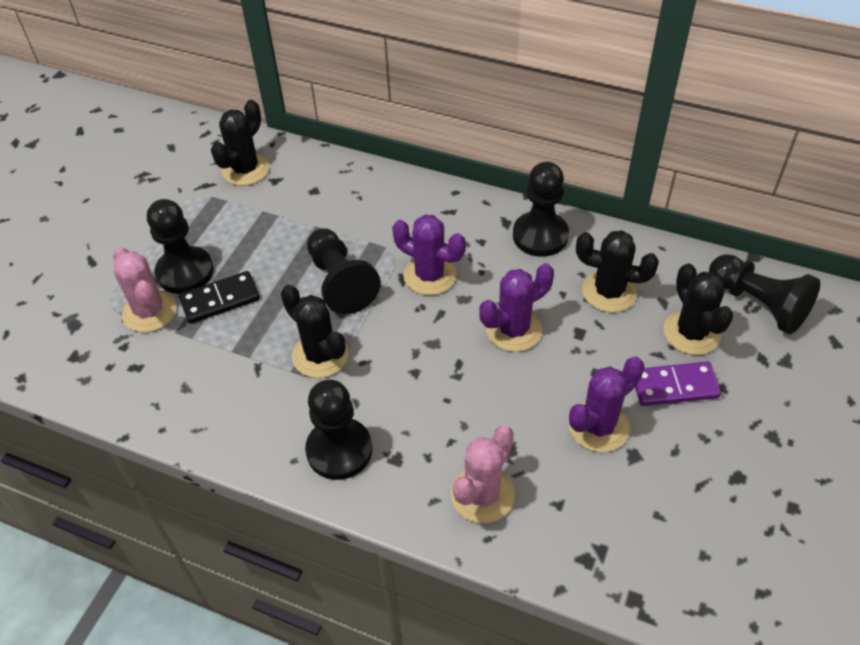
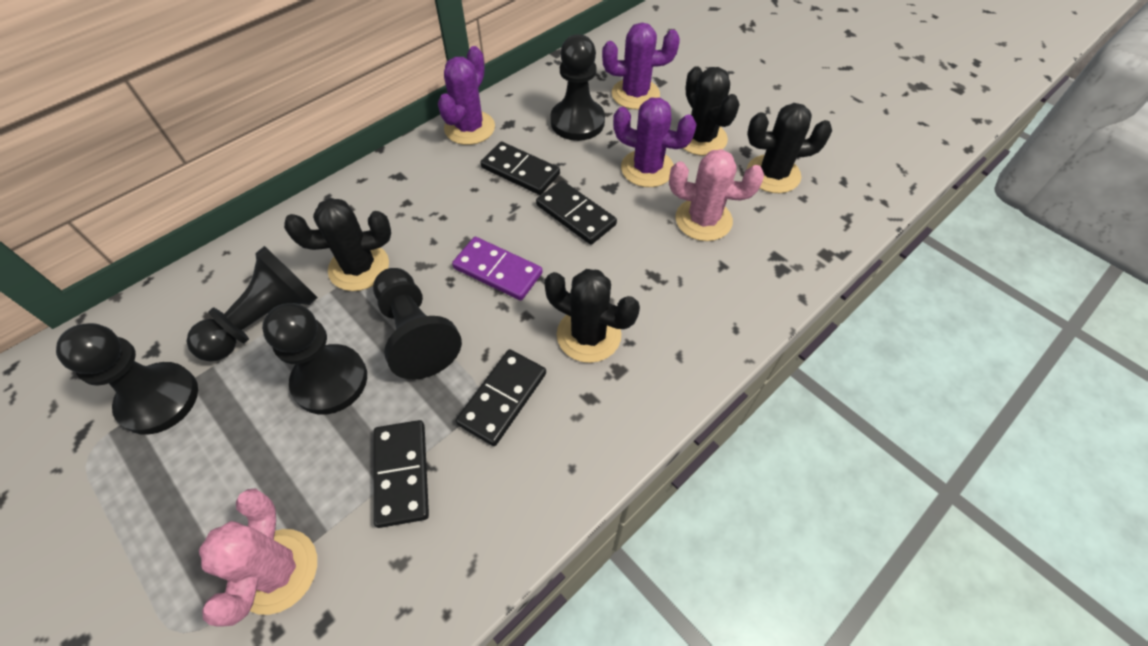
black domino: [179,271,260,324] = 1 -> [374,420,429,528] [456,349,546,446] [480,141,560,195] [536,180,617,245] = 4

